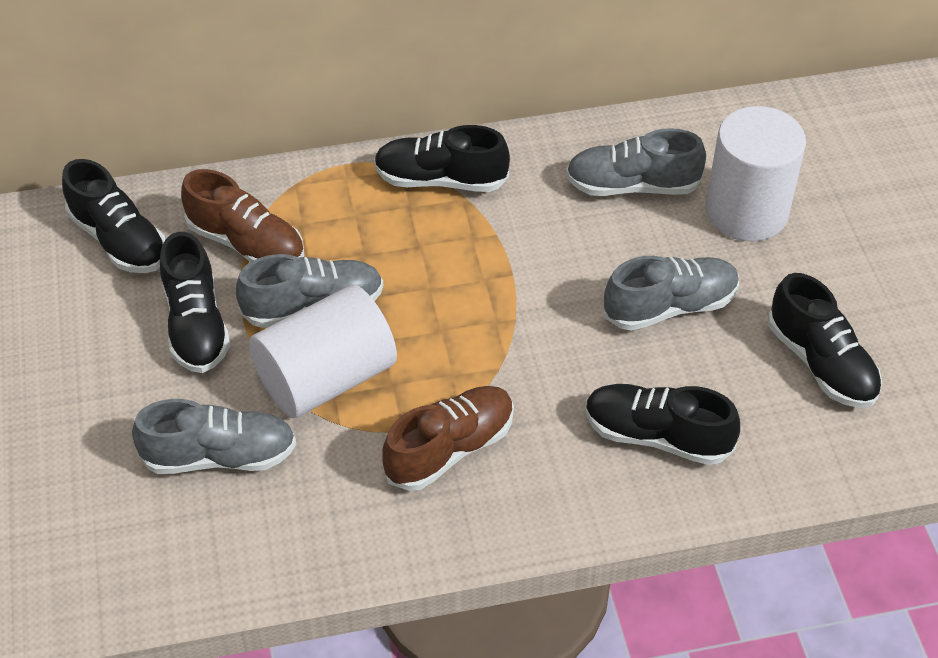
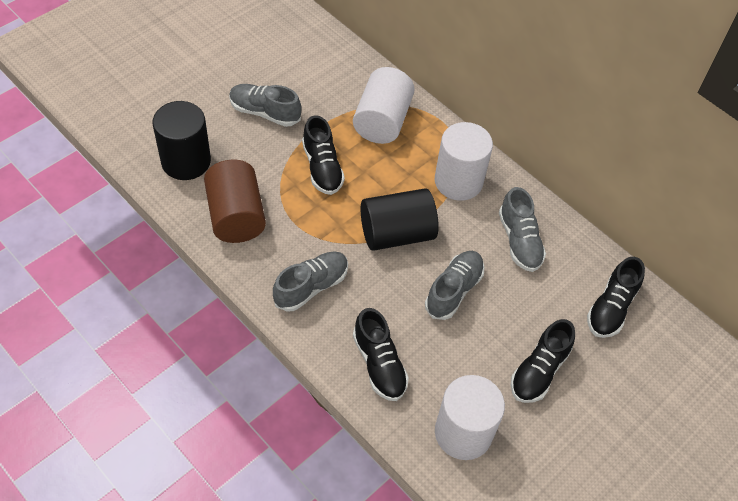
black cylinder: none = 0 -> [153,101,211,180] [361,188,439,251] = 2
black shoe: [62,159,166,273] [160,232,230,373] [374,125,510,192] [585,384,740,465] [768,273,882,408] = 5 -> [302,115,345,195] [353,308,409,401] [511,319,575,403] [587,257,645,338] = 4
brown cylinder: none = 0 -> [204,160,266,243] = 1
brown shoe: [181,169,304,262] [382,386,514,491] = 2 -> none = 0
white cylinder: [249,285,397,418] [706,106,806,241] = 2 -> [353,67,415,144] [435,122,493,201] [435,375,505,460] = 3

